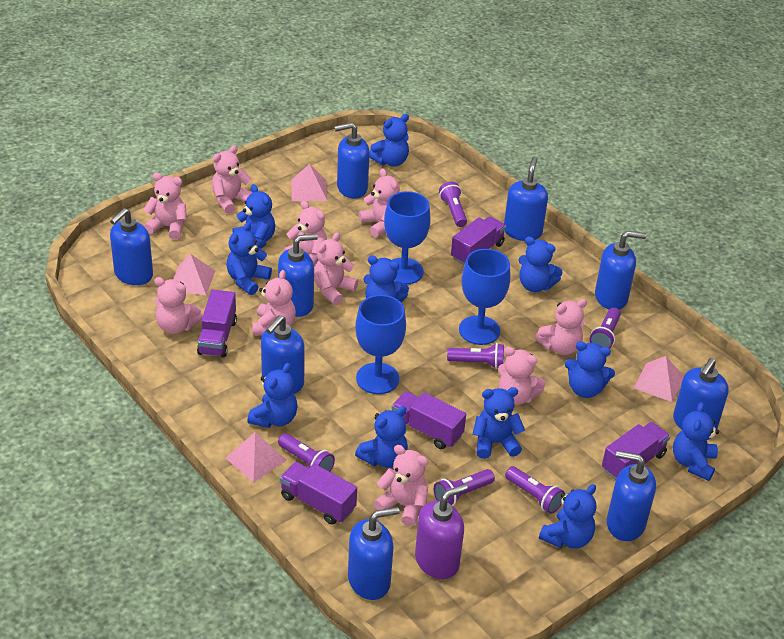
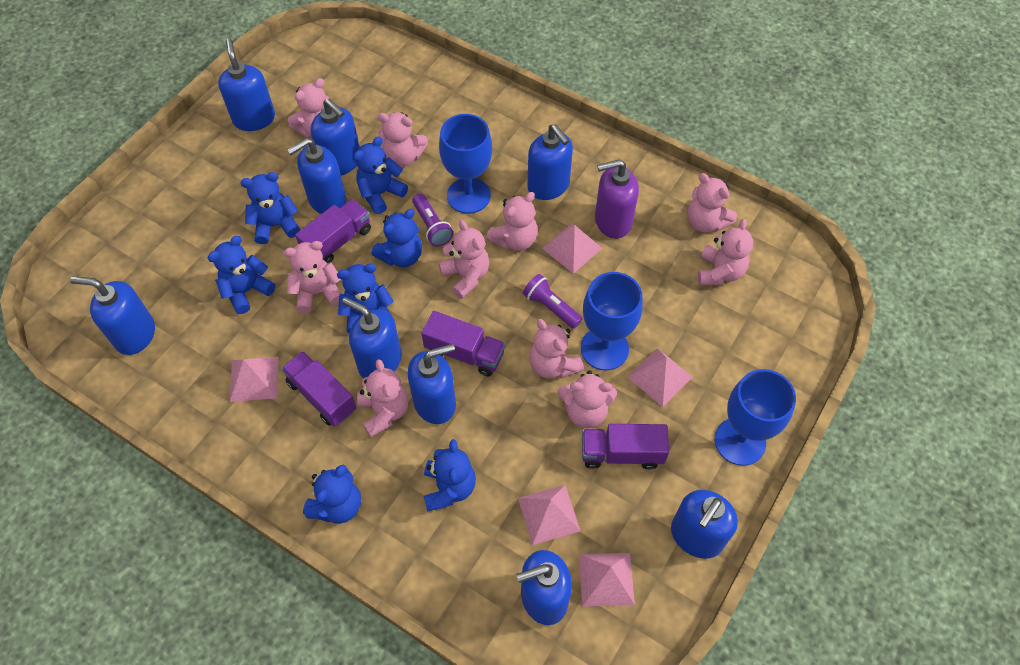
blue teddy bear: [226,222,272,295] [232,184,275,249] [247,363,298,428] [355,406,408,468] [363,255,409,302] [369,114,409,167] [473,387,525,459] [519,236,563,292] [539,484,596,549] [565,341,615,398] [673,402,719,481] = 11 -> [208,236,276,314] [241,172,300,244] [303,464,361,524] [337,264,394,334] [353,136,408,214] [371,209,422,267] [424,439,476,511] = 7
pink pyramid: [173,254,215,295] [226,432,287,483] [291,164,327,201] [634,356,684,402] = 4 -> [230,357,278,402] [518,485,580,545] [542,224,602,274] [579,553,635,607] [628,348,692,407] = 5
purple flashlight: [278,433,335,472] [434,469,495,506] [439,182,467,227] [447,343,504,369] [505,466,565,514] [590,308,621,349] = 6 -> [412,193,453,247] [523,274,582,329] = 2
purple truck: [197,290,237,358] [280,462,357,525] [392,391,466,449] [451,216,506,265] [602,422,670,480] = 5 -> [281,351,357,427] [295,199,371,264] [422,311,505,376] [582,424,669,469] = 4

